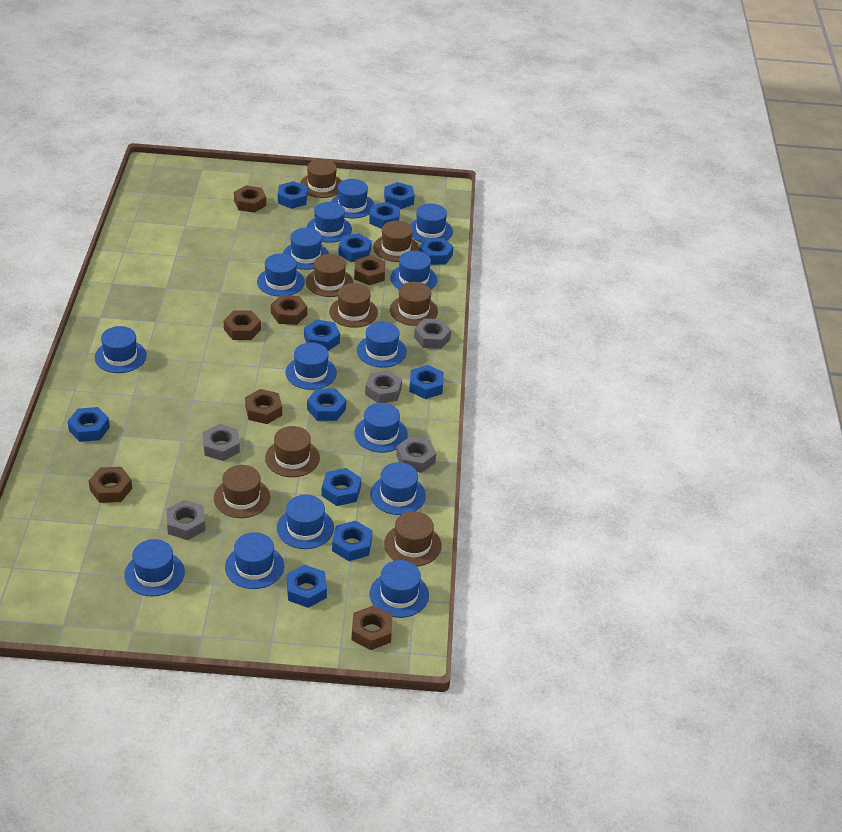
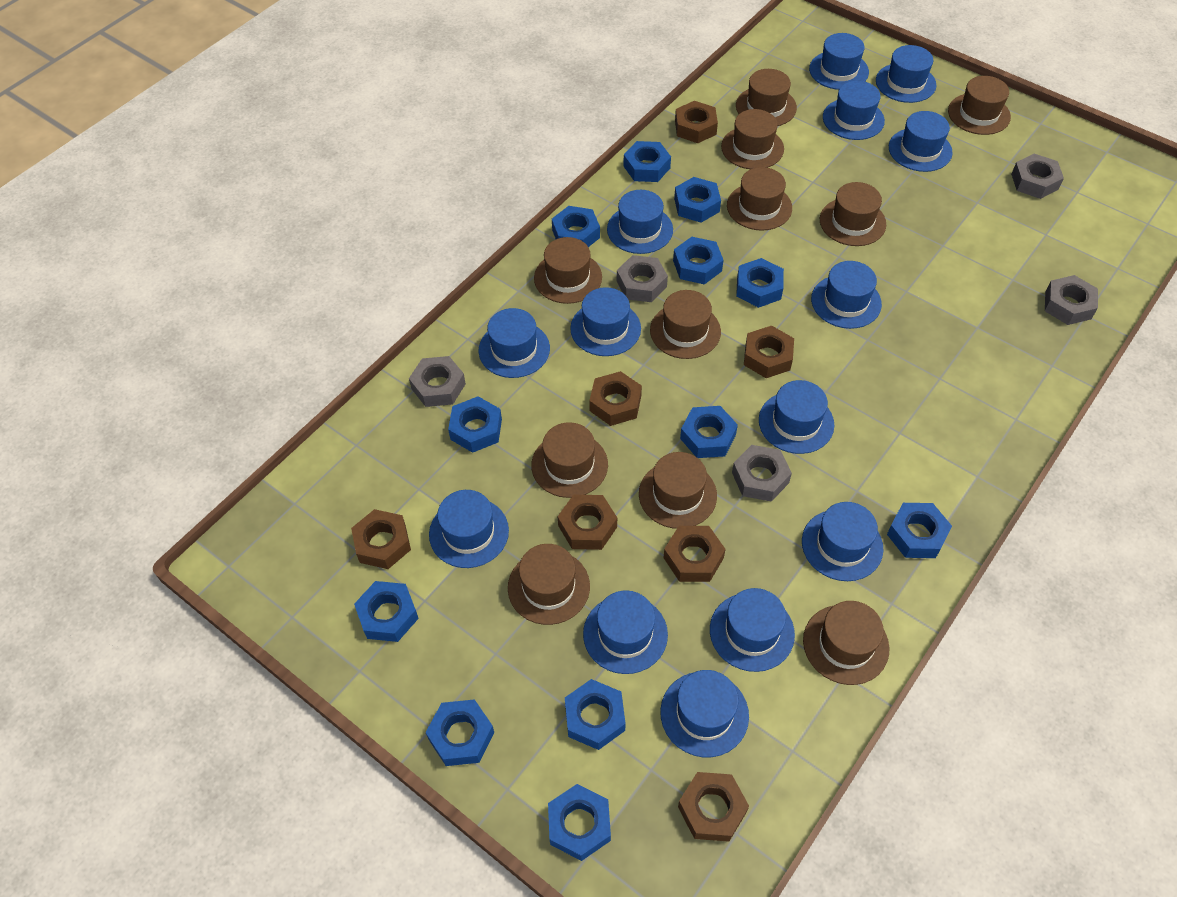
blue hat: [95,326,147,373] [124,539,185,596] [225,532,284,589] [257,253,305,297] [277,495,334,549] [283,228,329,270] [285,343,337,390] [307,202,352,242] [331,179,374,218] [354,403,408,453] [357,321,407,368] [370,462,426,515] [370,560,429,618] [390,251,437,290] [409,203,453,243] = 15 -> [429,490,509,568] [479,308,550,378] [570,287,641,356] [583,590,668,674] [607,190,673,254] [660,670,749,757] [710,588,795,672] [759,380,834,454] [802,502,883,581] [809,33,869,90] [811,261,882,329] [823,81,885,140] [876,45,936,103] [889,111,953,172] = 14
brown hat: [214,465,270,518] [265,426,320,477] [300,159,342,198] [306,254,353,297] [329,283,378,328] [373,221,419,262] [384,511,442,566] [390,282,438,326] = 8 -> [508,544,590,625] [531,422,608,498] [534,237,602,304] [639,452,717,529] [650,290,721,359] [721,109,784,169] [727,167,792,230] [736,69,797,126] [803,601,889,685] [820,182,886,246] [948,76,1011,135] = 11

